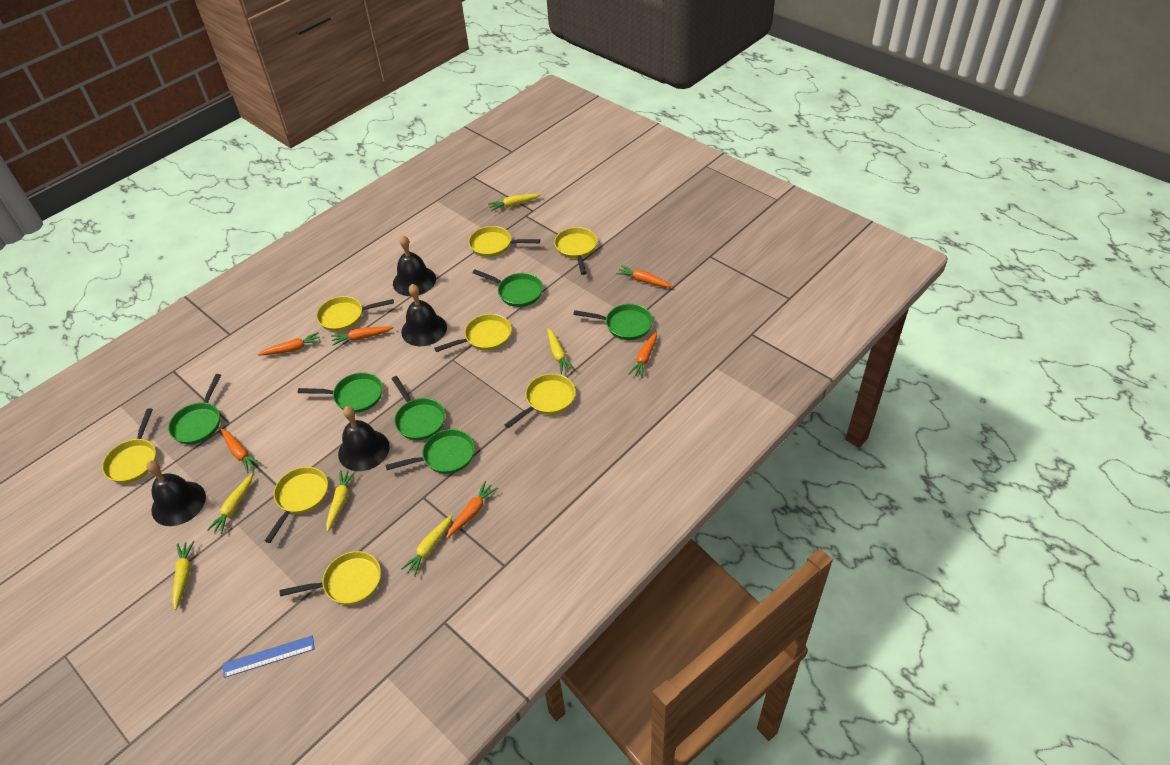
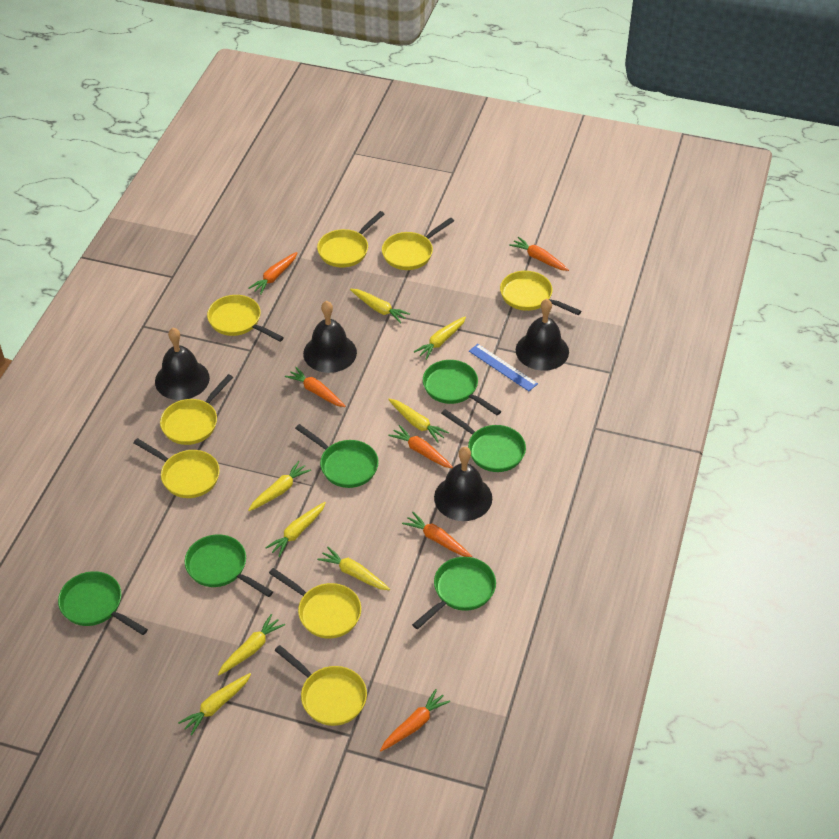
yellow carrot: [172,541,195,610] [207,474,253,534] [326,470,356,532] [401,514,453,577] [488,194,542,211] [547,328,575,374] = 6 -> [178,673,251,735] [218,614,285,675] [248,461,311,511] [265,502,326,557] [317,547,390,590] [350,289,410,323] [388,399,449,443] [414,316,466,360] = 8

